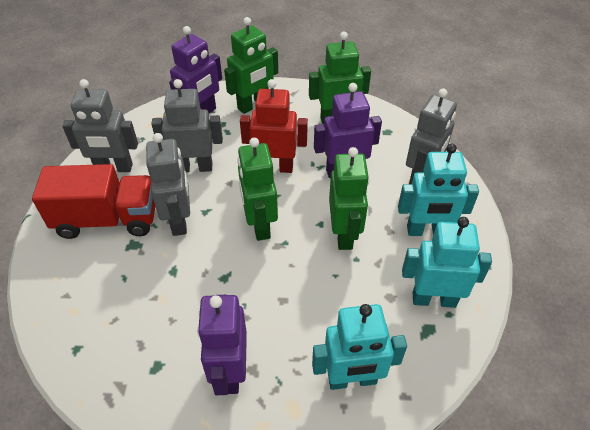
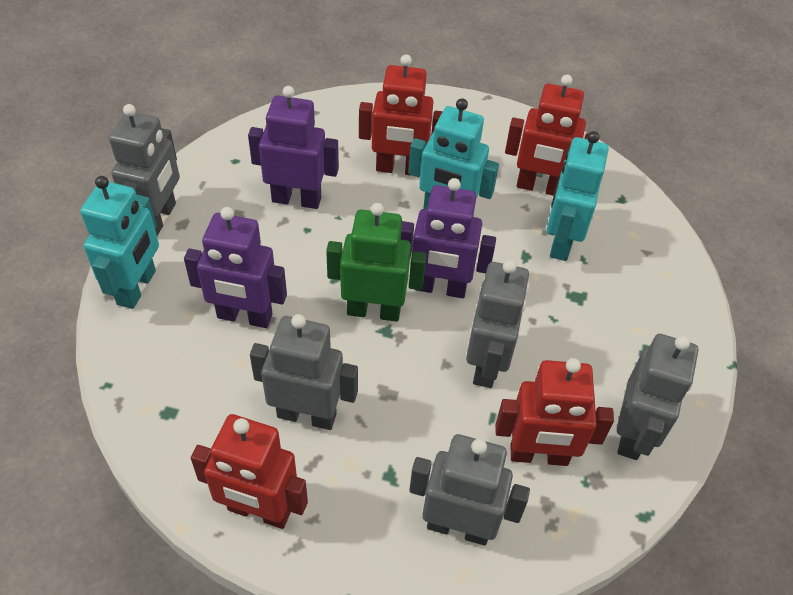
green robot: [224,17,278,114] [237,138,278,241] [309,32,371,124] [329,147,369,250] = 4 -> [326,203,426,322] = 1
grey robot: [62,79,138,172] [146,133,190,236] [151,79,223,172] [406,88,457,184] = 4 -> [109,104,180,236] [250,314,358,430] [409,434,530,546] [466,260,529,388] [617,334,698,460] = 5
red robot: [240,79,308,173] = 1 -> [191,414,308,529] [359,54,443,176] [496,358,614,466] [505,75,589,196] = 4
red truck: [32,164,155,239] = 1 -> none = 0

